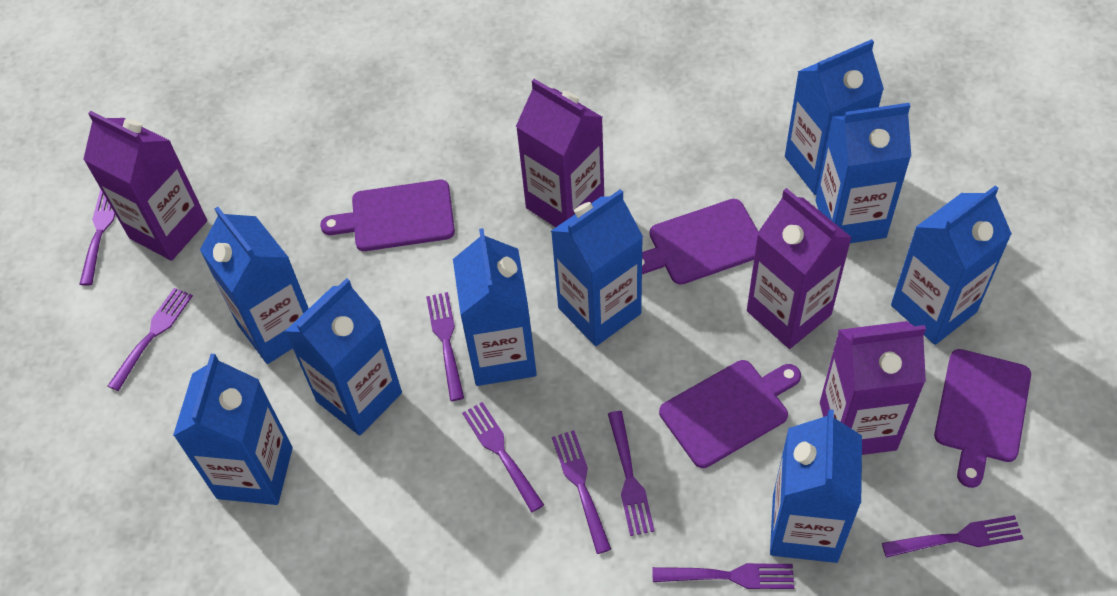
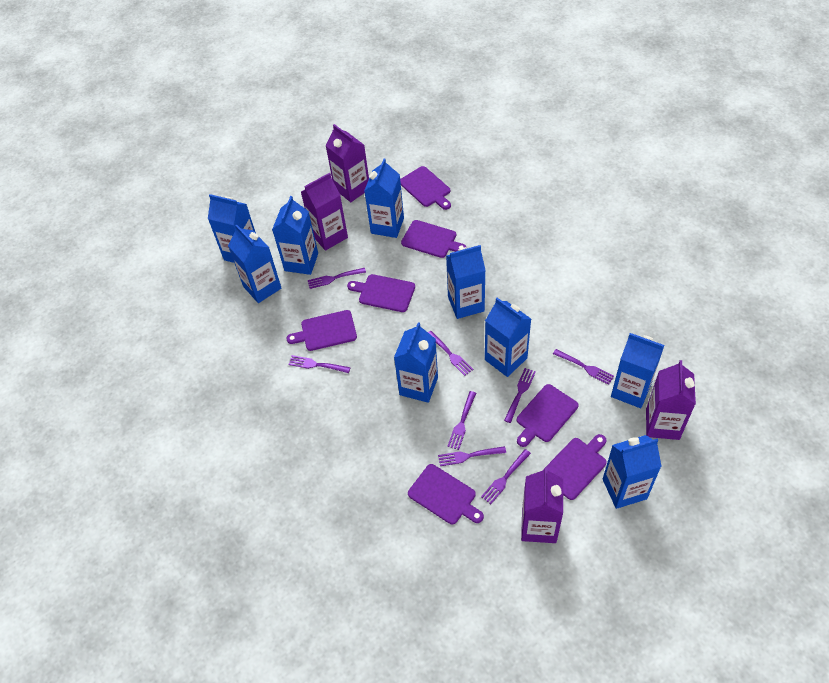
purple cutting board: [320,180,455,251] [642,199,758,285] [659,360,801,468] [934,349,1031,488] = 4 -> [287,310,357,351] [347,274,415,312] [400,166,451,210] [401,220,466,258] [408,464,484,525] [517,384,578,447] [542,434,607,500] = 7

